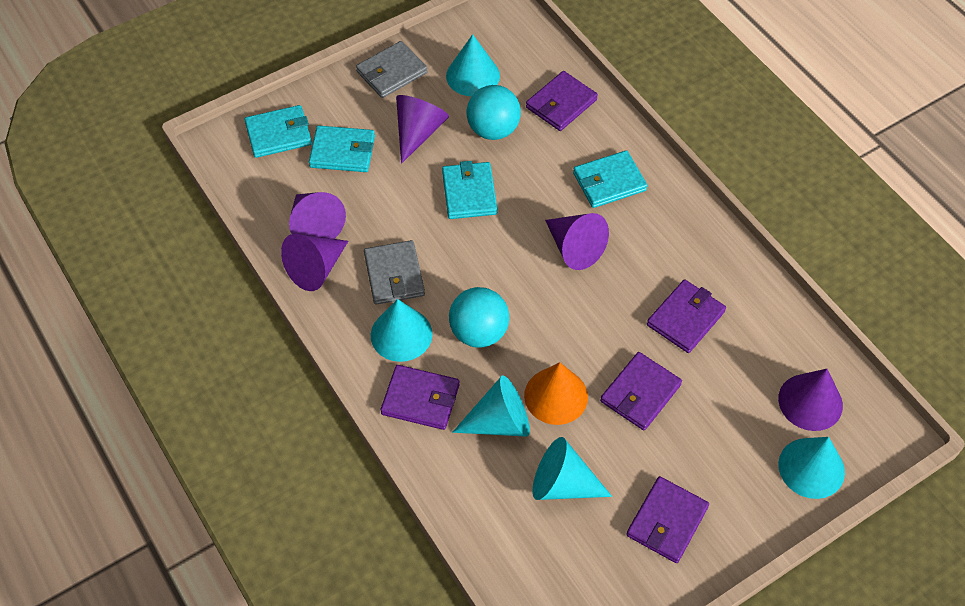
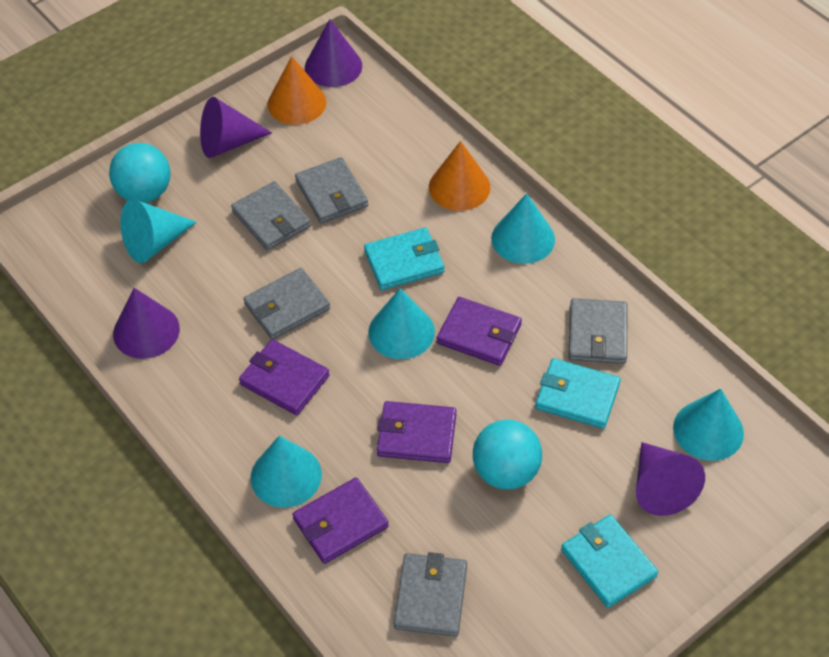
grey wallet: [356,41,428,98] [364,240,425,305] = 2 -> [231,181,311,251] [244,268,330,340] [295,157,368,224] [394,552,467,637] [568,298,628,364] = 5
orange cone: [524,362,588,425] = 1 -> [268,56,326,125] [429,141,491,211] = 2
purple cone: [281,234,348,291] [289,192,346,239] [396,95,449,164] [545,213,609,270] [778,369,843,431] = 5 -> [113,288,180,359] [200,97,272,158] [305,19,362,87] [636,442,705,516] = 4
purple wallet: [381,365,460,430] [526,71,598,131] [600,352,682,431] [626,476,709,563] [647,279,726,353] = 5 -> [239,339,330,415] [292,477,389,564] [377,401,457,463] [437,297,522,366] = 4
turquoise wallet: [244,105,312,158] [309,125,375,172] [442,161,497,219] [573,150,647,208] = 4 -> [364,227,444,290] [535,358,621,429] [561,514,658,608] = 3

